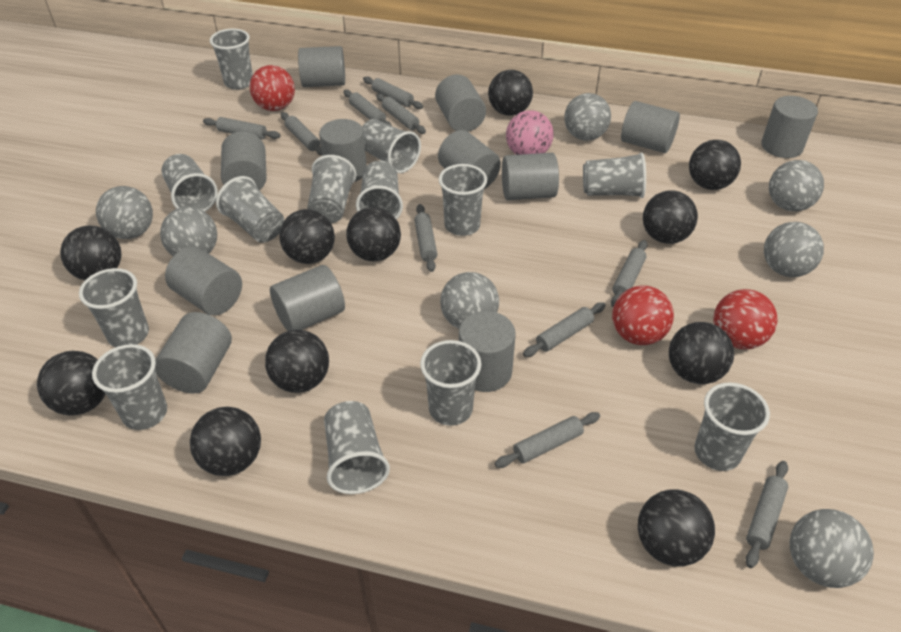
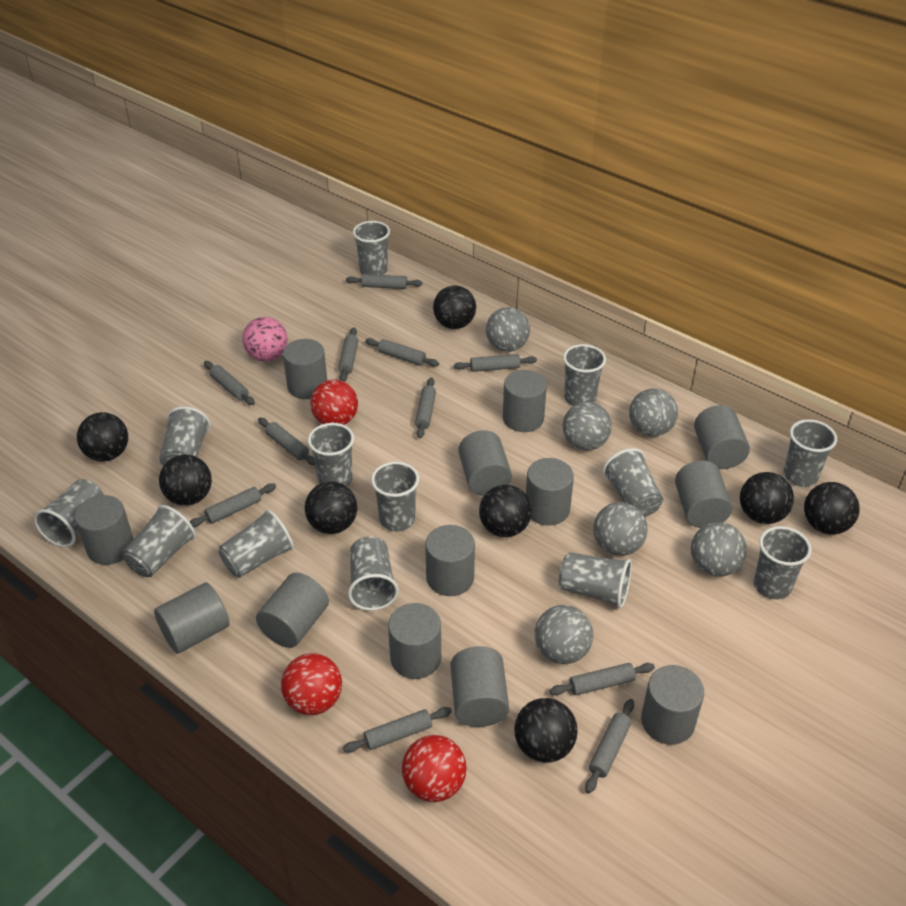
black ball: [37,351,106,415] [60,225,121,280] [190,407,261,476] [265,330,329,393] [279,209,335,264] [346,207,401,261] [488,70,533,116] [638,489,715,566] [643,190,698,244] [669,322,734,384] [689,140,741,190] = 11 -> [77,412,128,462] [159,455,212,506] [305,481,357,534] [433,285,476,329] [479,485,532,537] [514,698,578,763] [740,472,794,524] [804,482,860,534] = 8
grey ball: [96,186,153,239] [160,207,217,256] [440,272,499,329] [564,93,611,141] [764,222,824,277] [769,160,824,211] [789,509,874,588] = 7 -> [486,307,530,352] [535,605,593,664] [563,402,612,450] [593,502,648,556] [629,388,678,437] [691,522,747,577] = 6
grey cylinder: [155,312,232,394] [165,247,242,316] [221,131,267,190] [270,265,345,331] [298,46,345,87] [319,119,367,182] [435,75,486,132] [438,130,501,189] [459,311,516,392] [502,153,559,200] [621,101,680,153] [761,96,818,158] = 12 -> [75,495,134,565] [154,582,229,654] [256,573,329,648] [283,339,327,399] [388,603,441,679] [425,525,475,596] [451,646,509,727] [458,430,512,496] [503,370,547,432] [526,458,574,525] [641,665,704,745] [675,461,732,528] [694,405,750,469] = 13
grey rolling pin: [203,117,281,140] [281,112,322,155] [344,90,392,126] [363,76,423,109] [376,93,426,134] [414,204,437,272] [495,412,600,468] [523,302,606,357] [611,240,647,307] [745,461,788,568] = 10 -> [190,483,276,527] [204,361,255,405] [258,418,315,465] [338,327,358,382] [343,707,452,753] [346,274,423,289] [365,338,439,367] [415,378,436,438] [454,354,537,372] [550,663,655,695] [585,699,634,793] = 11

